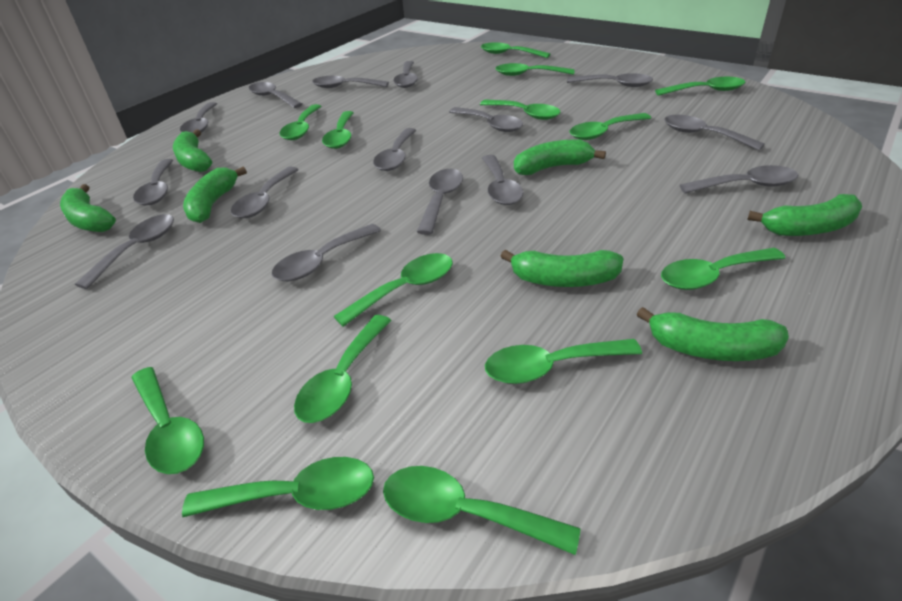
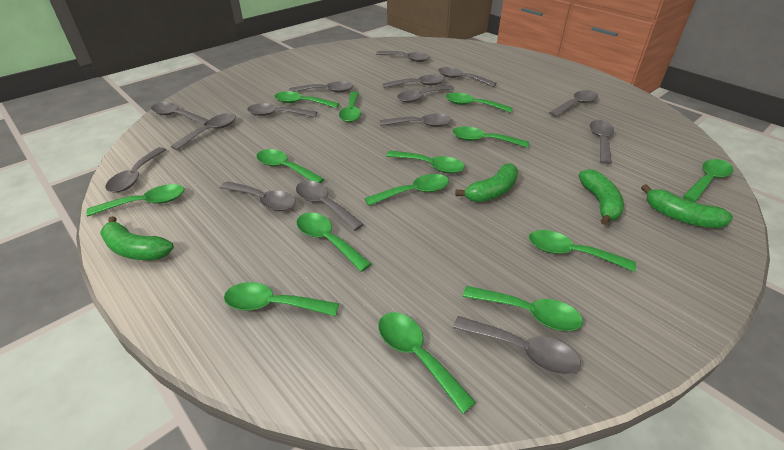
green banana: [60,184,116,232] [173,130,212,172] [183,167,247,223] [500,250,623,287] [514,140,606,175] [636,307,789,361] [747,194,862,236] = 7 -> [100,216,174,260] [455,163,518,202] [579,169,624,225] [641,184,733,228] = 4

